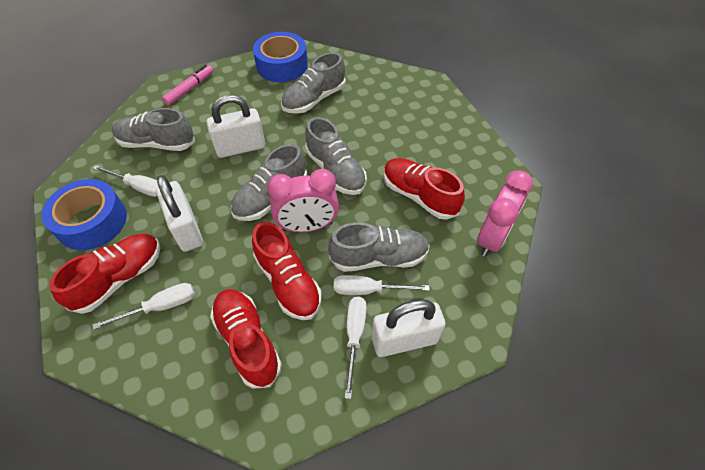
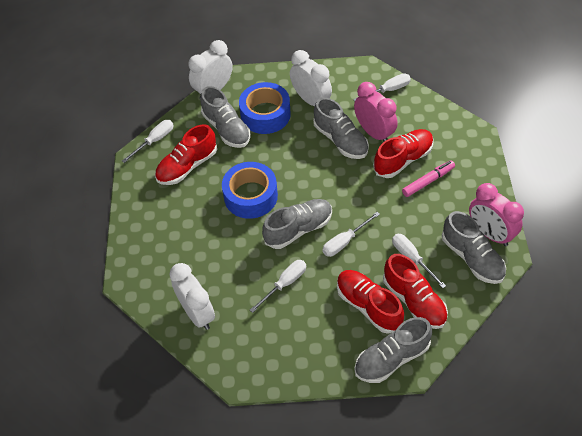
white clock: none = 0 -> [169,263,215,330] [188,40,233,99] [290,50,332,106] = 3
white padlock: [156,175,203,252] [207,95,265,158] [372,299,446,357] = 3 -> none = 0
white screwdriver: [92,283,195,330] [93,165,158,197] [334,275,430,295] [345,297,367,399] = 4 -> [122,120,174,163] [250,260,306,313] [322,212,380,257] [353,73,411,101] [392,234,446,288] = 5

